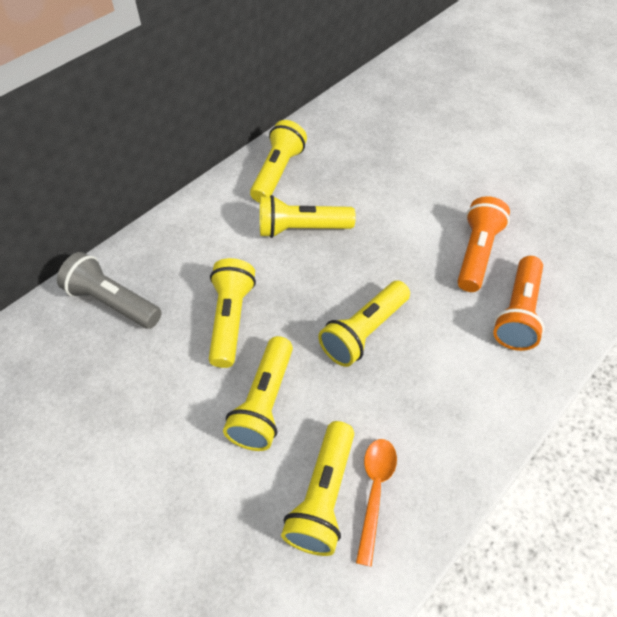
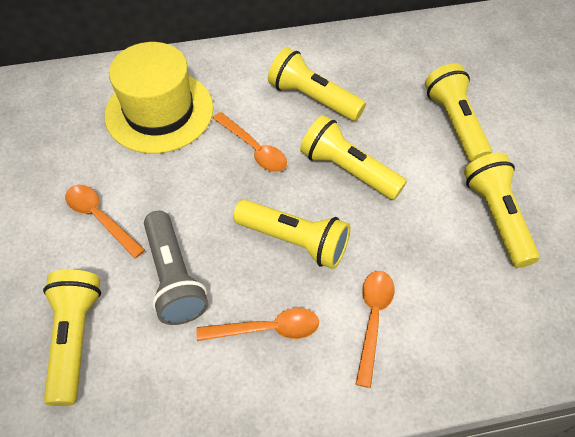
orange flashlight: [457,196,510,292] [493,256,545,351] = 2 -> none = 0
orange spoon: [356,439,397,567] = 1 -> [65,185,145,259] [196,308,319,341] [213,112,287,172] [356,271,395,388] = 4
yellow hat: none = 0 -> [105,42,213,154] = 1

